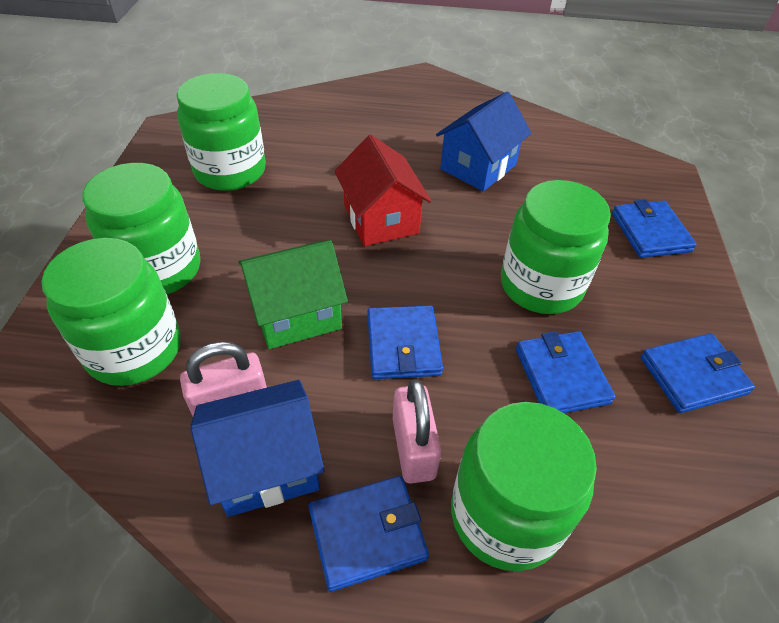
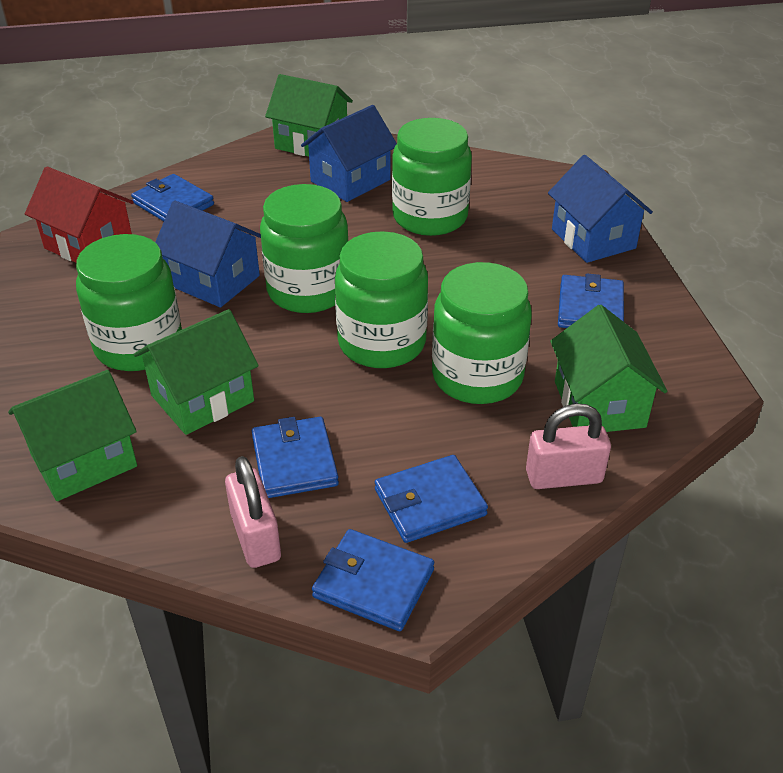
blue house: [190,380,325,517] [436,91,532,191] = 2 -> [155,200,261,308] [301,105,397,202] [548,155,653,263] = 3
green house: [238,240,348,349] = 1 -> [8,370,137,501] [134,309,259,435] [265,74,353,157] [550,305,667,432] = 4

